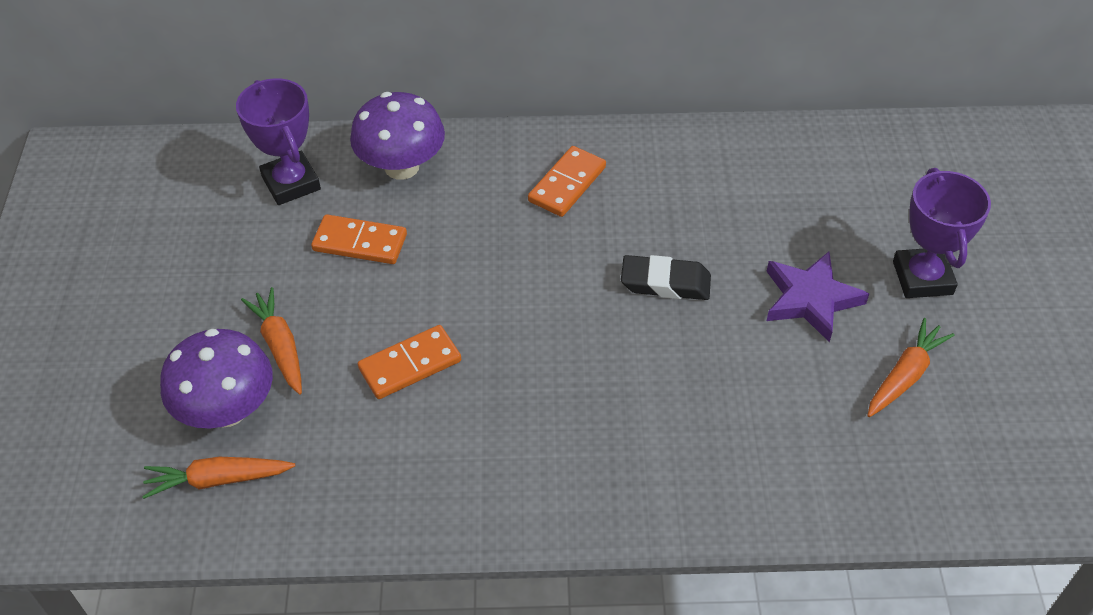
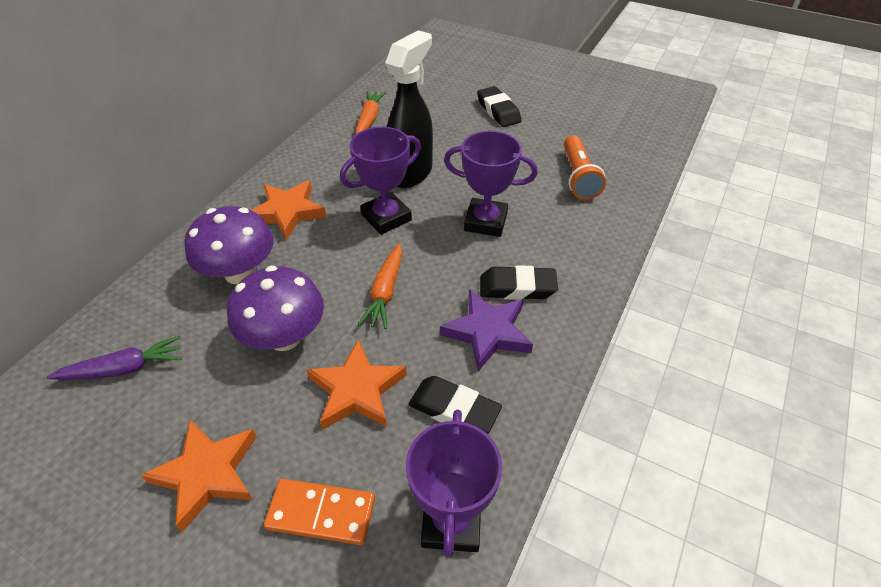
black eraser: [621,255,711,300] = 1 -> [408,376,502,434] [477,86,521,127] [480,265,558,300] = 3
black spray bottle: none = 0 -> [385,30,433,188] = 1
orange carrot: [142,457,295,499] [241,287,302,395] [867,318,955,417] = 3 -> [355,91,386,134] [358,243,402,329] = 2
orange domino: [311,214,407,264] [358,325,461,399] [528,146,606,217] = 3 -> [264,479,375,545] = 1
orange flashlight: none = 0 -> [564,136,606,200] = 1
orange star: none = 0 -> [141,420,257,532] [251,180,327,240] [307,340,407,430] = 3
purple carrot: none = 0 -> [46,336,182,380] = 1
purple trophy: [236,78,321,205] [893,168,991,298] = 2 -> [340,127,421,235] [406,409,502,558] [444,130,538,237] = 3

